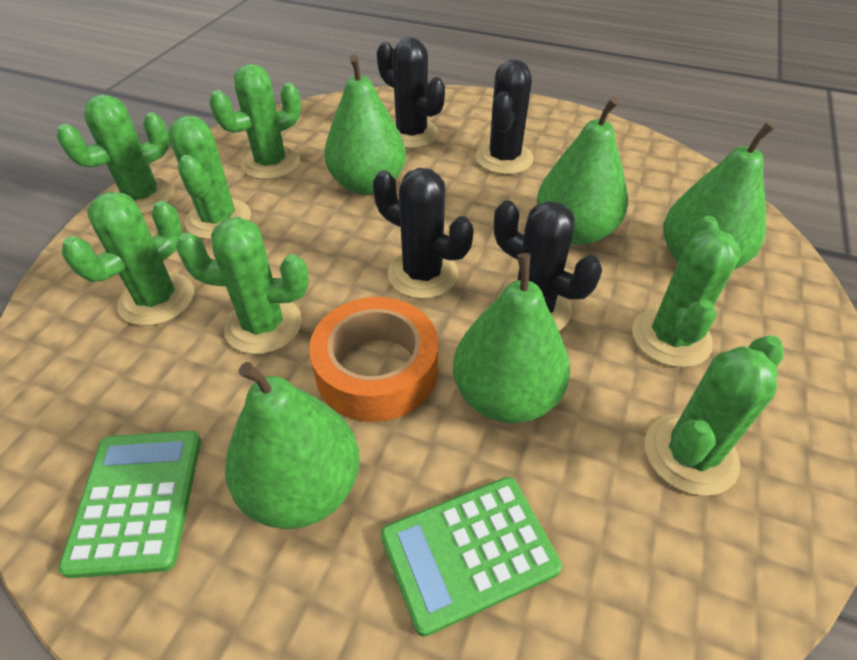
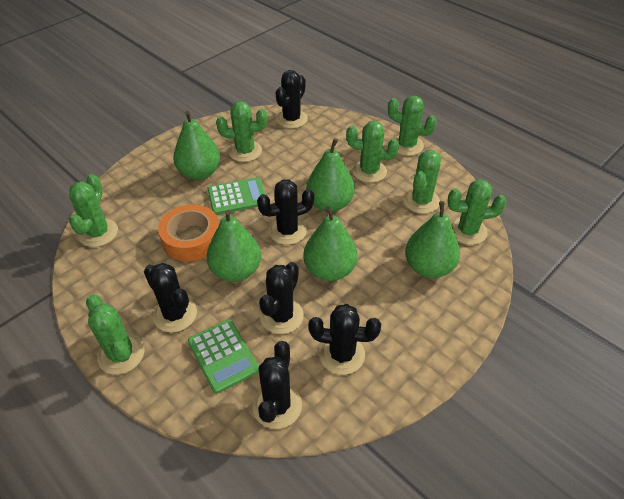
black cactus: [373,168,474,299] [377,37,445,149] [476,60,534,174] [494,200,602,331] = 4 -> [144,263,197,333] [253,341,302,429] [257,180,314,245] [259,262,304,334] [276,70,308,129] [309,304,381,375] = 6

